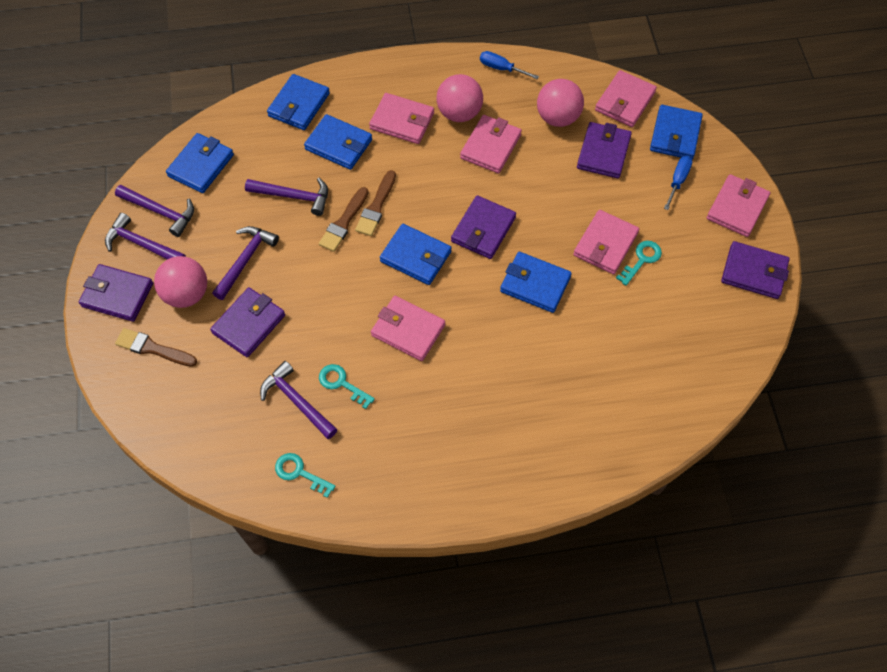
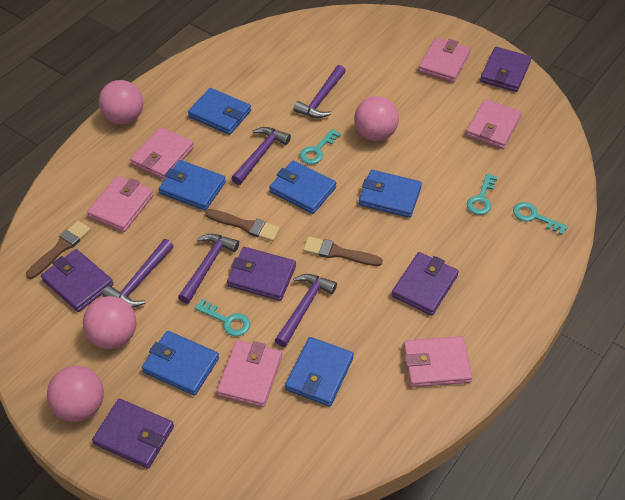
blue screwdriver: [480,51,539,79] [664,156,692,210] = 2 -> none = 0
pink ball: [154,256,207,308] [436,74,483,122] [537,79,584,127] = 3 -> [47,366,104,422] [83,296,137,349] [99,80,143,125] [354,96,399,141] = 4
turquoise key: [275,453,336,498] [319,364,375,409] [616,241,662,286] = 3 -> [195,299,250,336] [300,129,341,164] [467,173,498,215] [513,202,568,235] = 4

